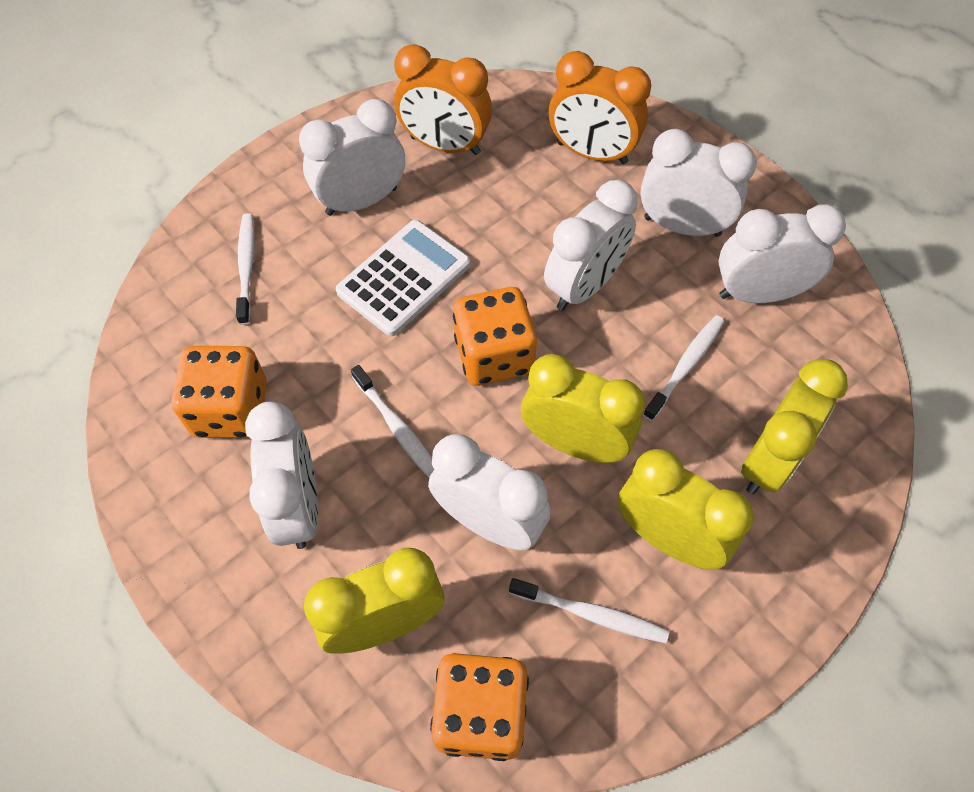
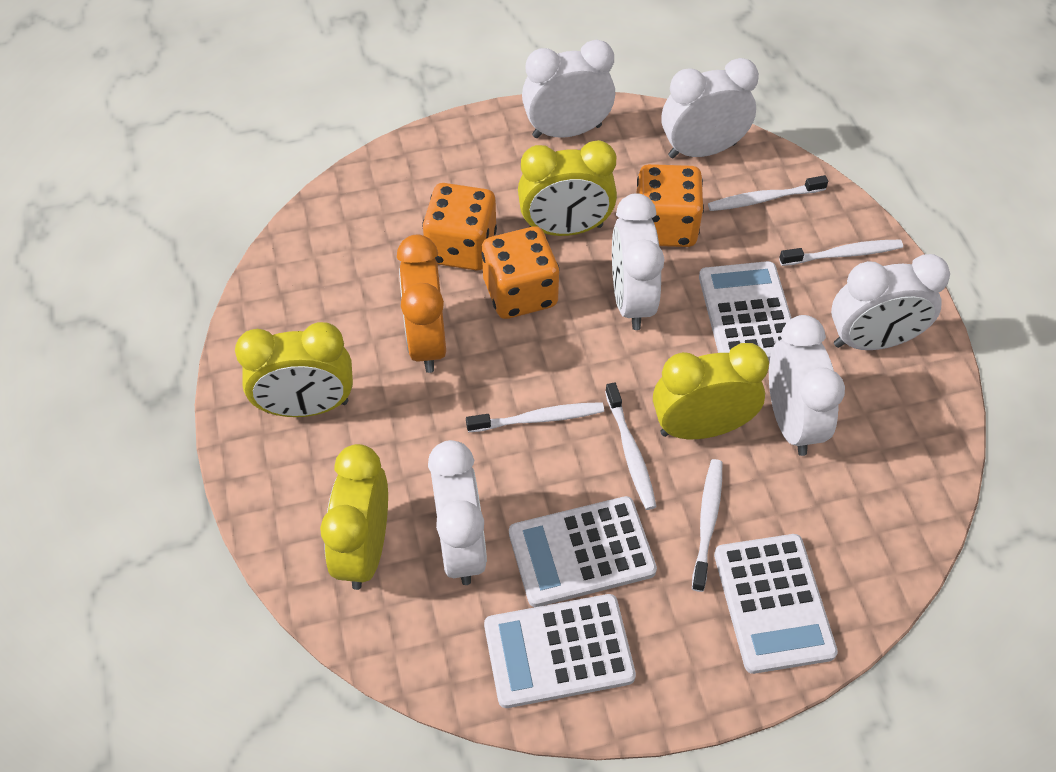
orange clock: [394,44,492,155] [549,51,651,164] = 2 -> [397,234,446,373] = 1
white calculator: [336,220,471,336] = 1 -> [484,594,636,708] [509,496,657,607] [699,261,792,361] [714,534,838,674] = 4
white toothbrush: [236,213,254,325] [351,365,434,478] [509,578,669,643] [643,315,724,421] = 4 -> [466,402,604,432] [605,382,657,510] [692,459,722,592] [708,175,828,211] [779,240,903,266] = 5

